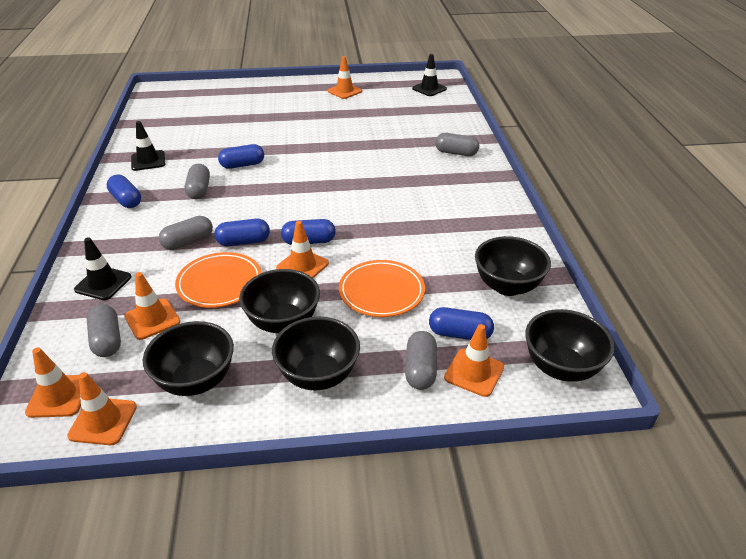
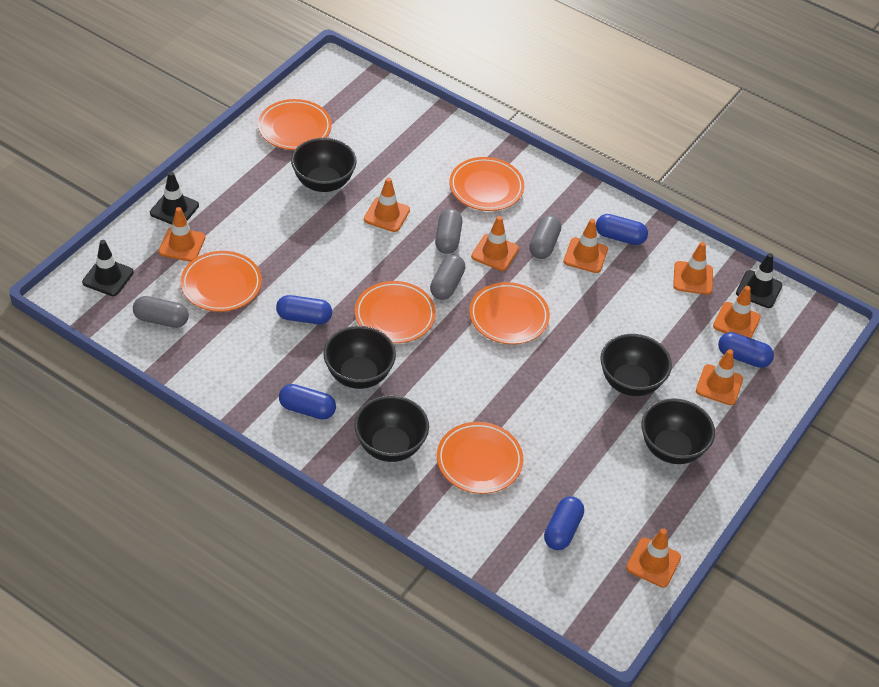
grey capsule: [87,304,121,357] [159,216,213,250] [185,164,210,199] [405,331,437,390] [435,133,479,156] = 5 -> [133,296,189,328] [430,255,466,300] [435,209,462,254] [529,215,561,259] = 4
orange plate: [175,252,262,308] [339,260,425,317] = 2 -> [181,251,262,312] [258,99,332,150] [355,281,436,343] [437,422,523,494] [449,157,524,211] [469,282,550,344] = 6
orange traffic cone: [25,347,81,418] [67,372,137,445] [124,272,180,340] [276,221,329,278] [328,56,362,99] [444,324,504,397] = 6 -> [158,207,205,262] [364,178,410,232] [471,216,519,271] [564,219,608,273] [626,528,681,588] [673,242,713,295] [696,349,743,405] [713,286,761,338] = 8

